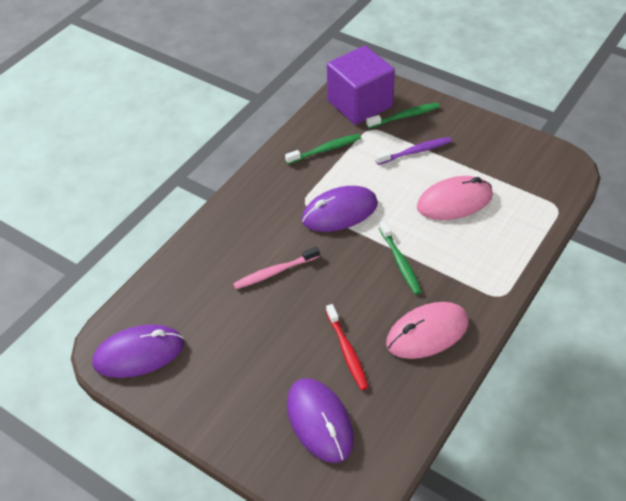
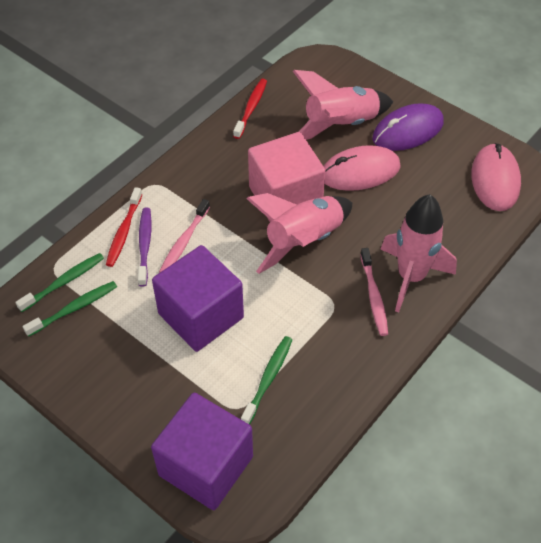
pink cube: none = 0 -> [248,132,325,222] = 1
pink rocket: none = 0 -> [246,193,352,274] [293,70,393,140] [381,194,457,312] = 3
pink toothbrush: [233,246,320,289] = 1 -> [159,199,210,273] [360,248,388,336] = 2
purple cube: [327,46,395,125] = 1 -> [151,392,253,510] [152,245,244,352] = 2
purple mouse: [92,324,184,378] [287,378,354,463] [302,186,378,232] = 3 -> [373,103,444,151] = 1
red toothbrush: [326,304,368,390] = 1 -> [106,187,143,267] [233,79,267,139] = 2

